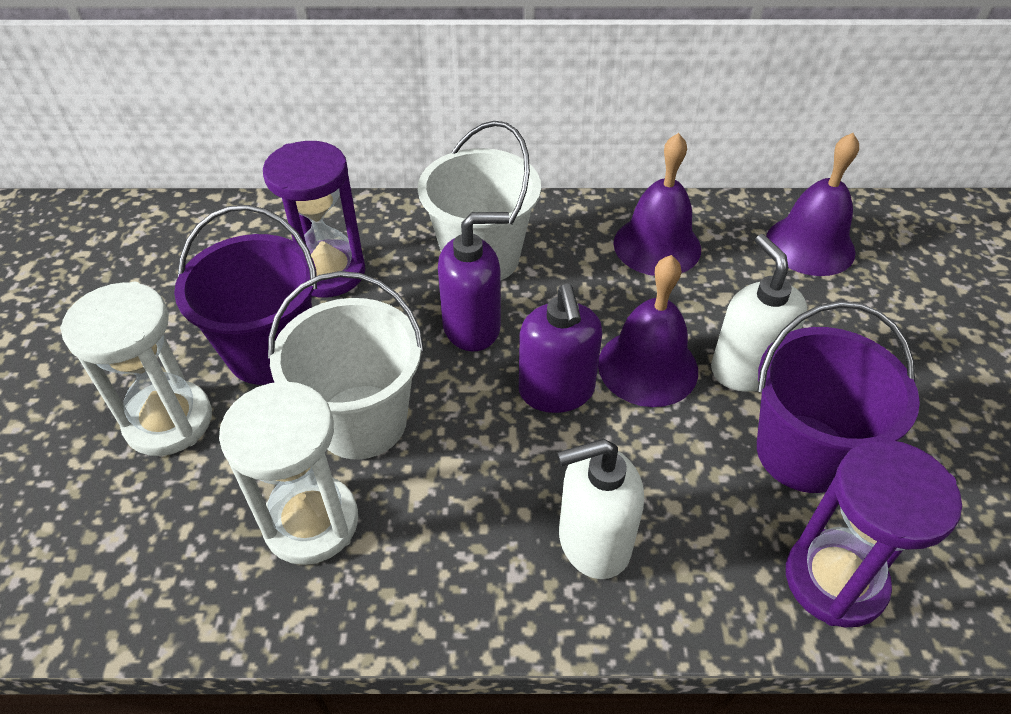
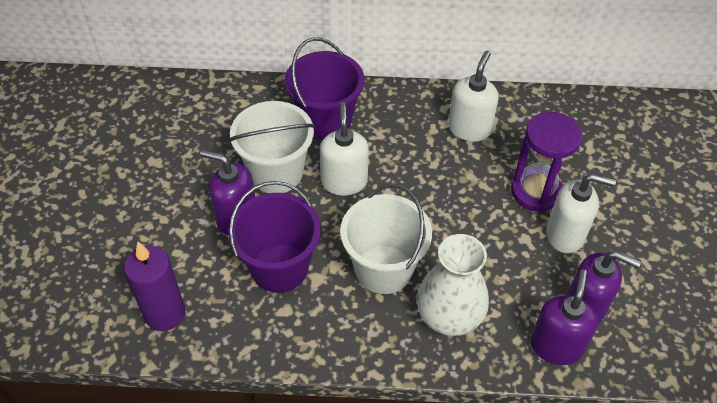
purple bell: [598,255,698,407] [614,133,701,276] [766,133,859,276] = 3 -> none = 0
purple candle: none = 0 -> [124,242,185,331] = 1
purple hourglass: [263,141,365,298] [786,440,962,627] = 2 -> [511,112,582,212] = 1
purple soap dispenser: [438,212,509,351] [519,284,602,413] = 2 -> [200,150,255,235] [530,269,598,365] [566,251,641,324] = 3
white hourglass: [60,282,212,456] [219,380,358,565] = 2 -> none = 0
white soap dispenser: [557,439,644,579] [711,234,807,392] = 2 -> [320,102,369,196] [448,51,499,142] [546,173,616,253] = 3
white vase: none = 0 -> [417,234,489,336] = 1

